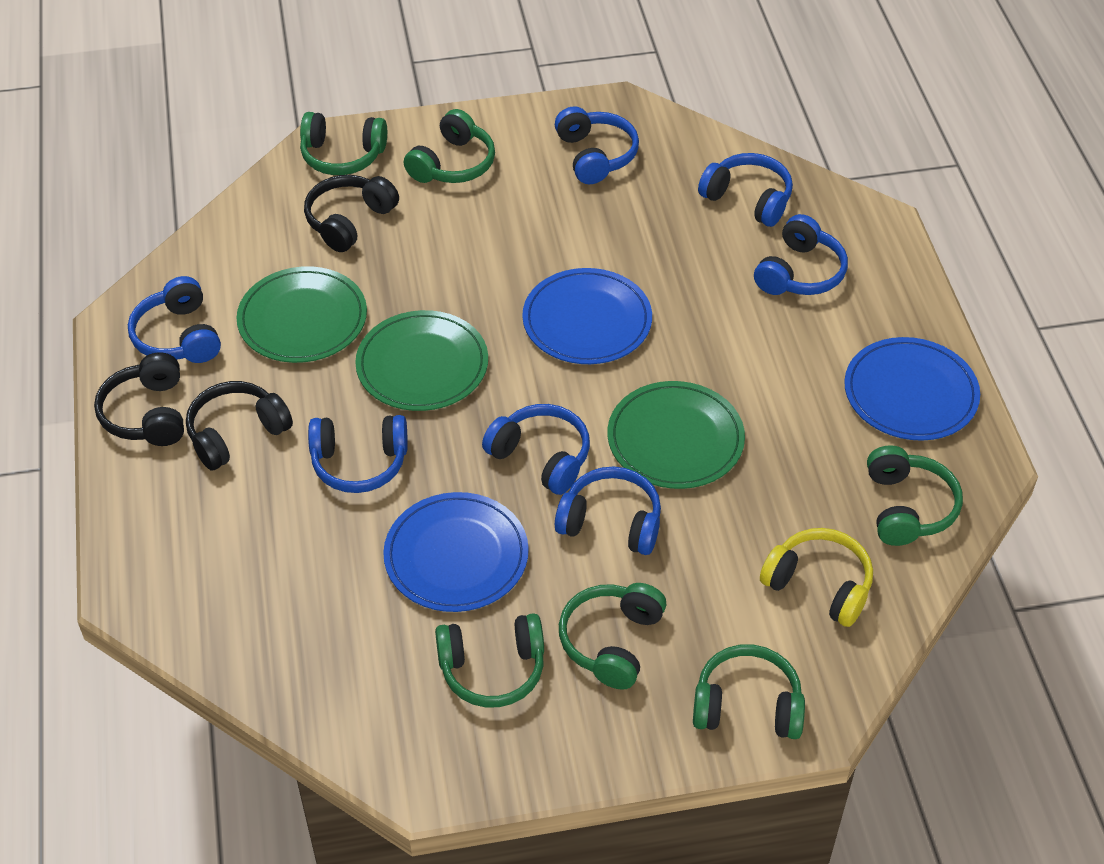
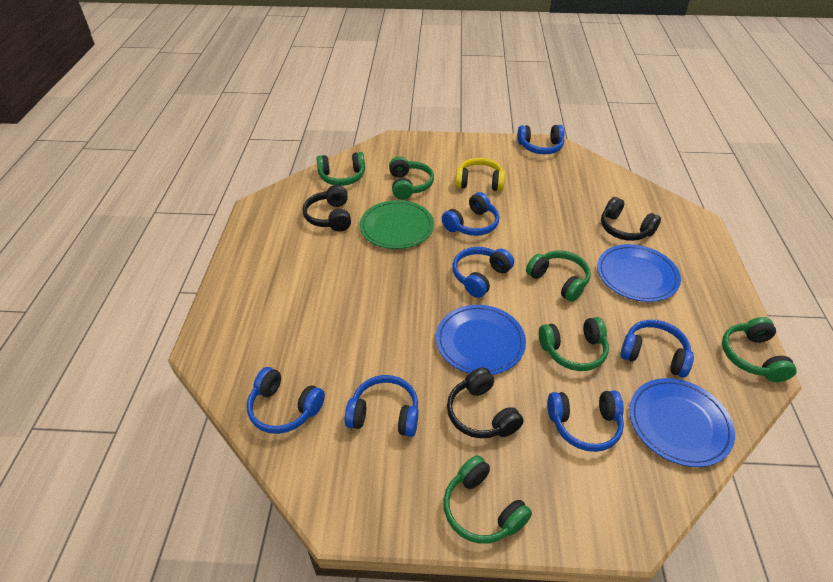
green plate: [236,266,367,363] [355,310,488,411] [607,381,745,489] = 3 -> [360,200,434,249] = 1

